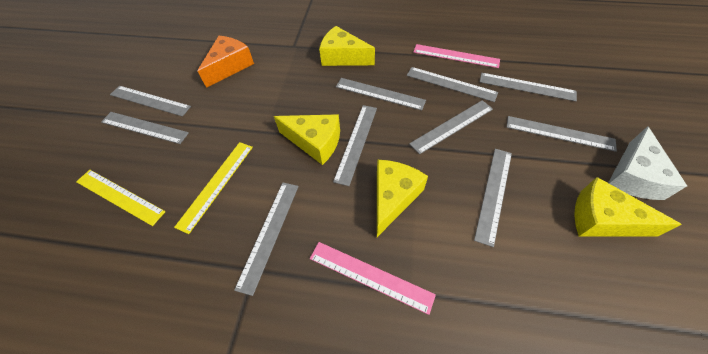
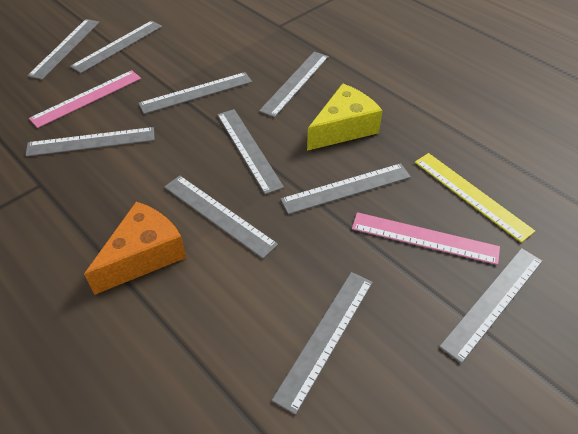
white cheese: [608,126,687,200] = 1 -> none = 0
yellow cheese: [274,114,340,165] [319,26,375,66] [377,160,428,237] [574,177,682,237] = 4 -> [307,84,383,151] = 1
yellow ruler: [76,170,166,226] [174,142,253,234] = 2 -> [415,153,535,243] = 1

